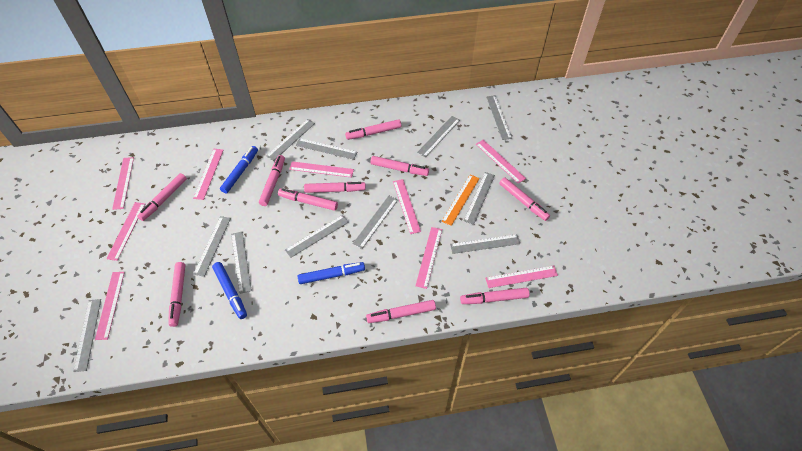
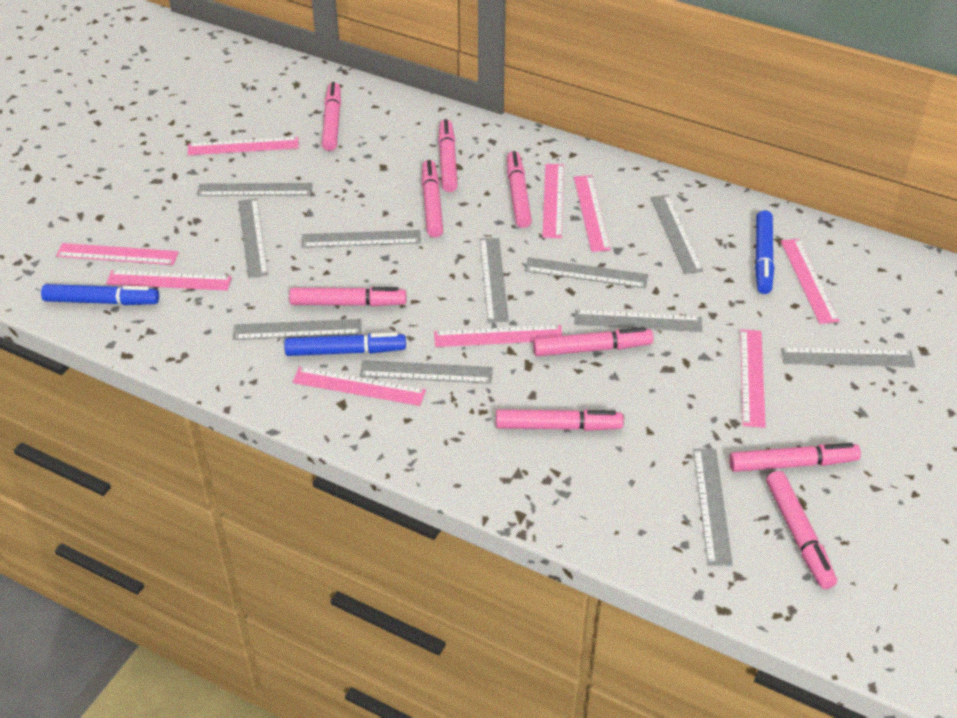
orange ruler: [442,174,480,226] = 1 -> none = 0
pink marker: [137,173,187,221] [168,262,185,327] [259,155,285,206] [278,188,338,211] [304,182,366,193] [345,119,401,140] [366,300,436,323] [370,156,429,176] [460,288,530,304] [499,177,550,221] = 10 -> [289,287,406,307] [322,82,341,151] [422,160,443,238] [438,119,458,192] [496,409,624,431] [507,151,532,228] [533,327,653,356] [729,443,861,472] [766,471,837,589] = 9

